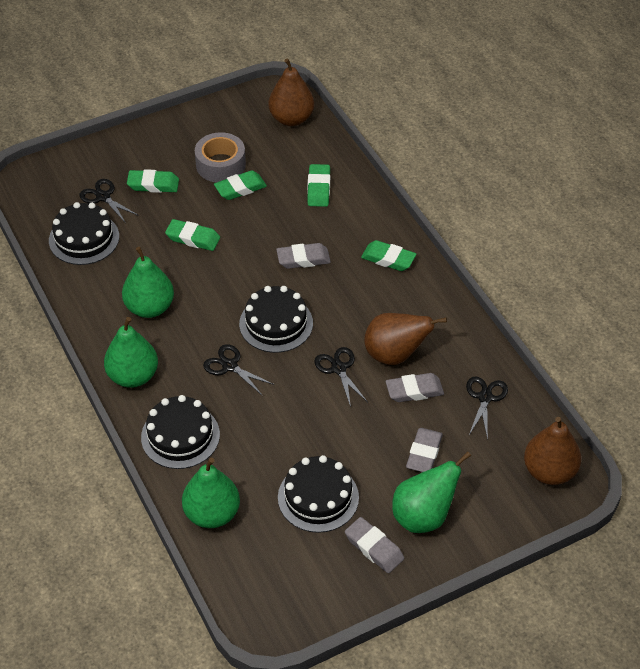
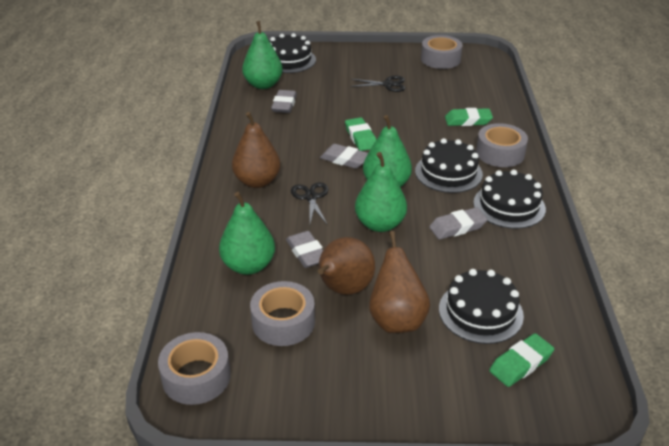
black scissors: [79,179,139,223] [203,344,275,396] [314,347,368,407] [466,376,508,440] = 4 -> [291,182,328,224] [350,76,405,92] = 2
green eraser: [127,169,179,193] [165,219,220,251] [214,170,267,200] [307,164,330,207] [361,240,416,271] = 5 -> [345,117,376,151] [445,108,493,126] [489,333,554,387] = 3
grey tape: [195,132,246,183] = 1 -> [158,332,230,405] [250,281,315,346] [421,35,463,69] [476,123,528,167] = 4

